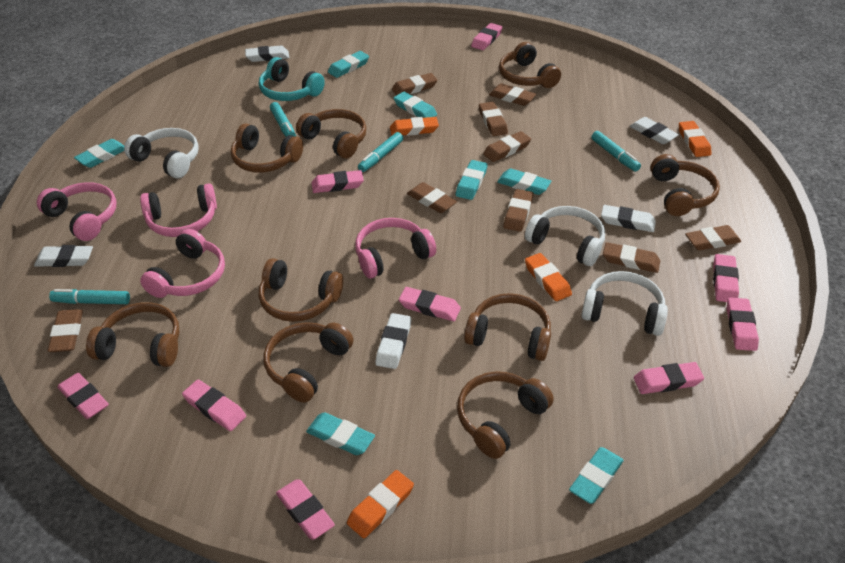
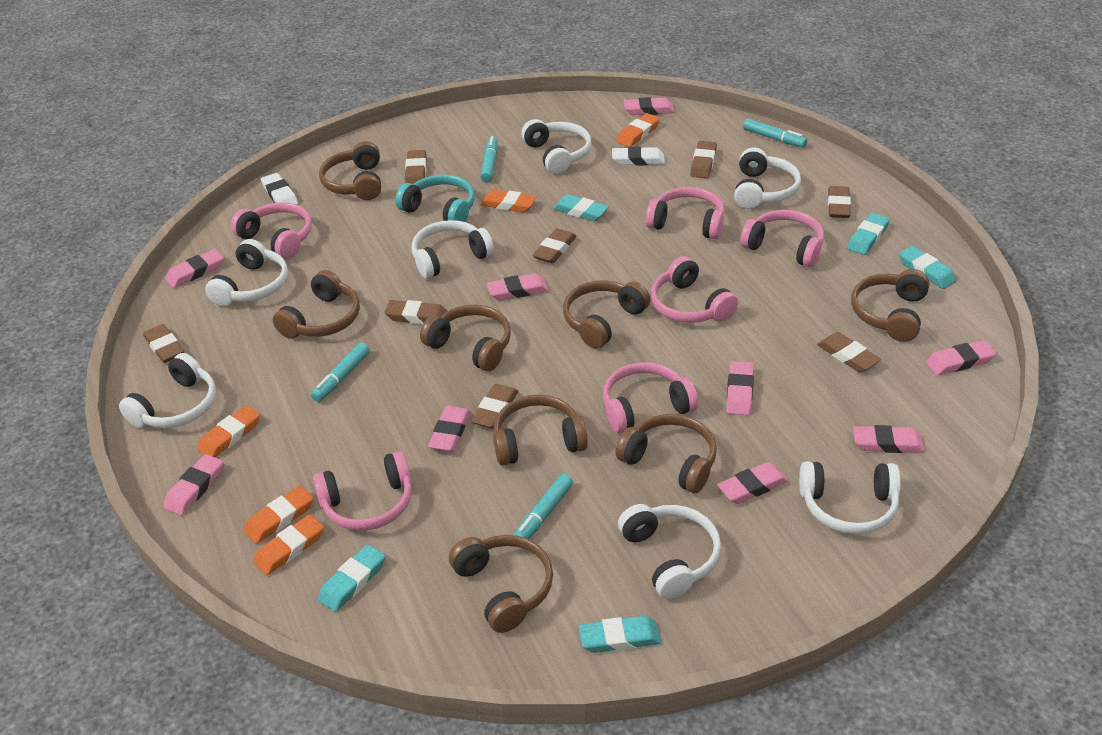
brown eraser: [47,309,83,352] [392,73,438,96] [407,182,457,213] [479,102,508,136] [483,131,531,162] [489,83,536,106] [503,189,533,232] [603,242,660,273] [685,225,741,251] = 9 -> [143,324,184,363] [385,300,447,325] [405,150,427,184] [471,384,518,429] [533,228,576,263] [690,141,717,178] [817,332,881,372] [828,186,851,218] = 8
brown headphones: [86,302,180,367] [231,123,303,173] [259,258,343,322] [263,322,353,403] [296,109,366,159] [457,371,554,459] [464,293,551,361] [499,42,561,88] [651,154,720,216] = 9 -> [273,270,360,339] [319,141,381,200] [420,305,511,371] [449,535,553,633] [493,395,588,466] [563,280,650,348] [615,414,717,493] [851,269,930,342] = 8
orange eraser: [347,470,414,538] [390,117,439,136] [525,253,572,301] [679,121,712,157] = 4 -> [197,405,260,457] [244,486,313,544] [253,514,324,575] [480,189,536,212] [616,113,660,147] = 5
pink headphones: [37,182,116,241] [140,184,217,237] [140,229,225,298] [355,218,436,279] = 4 -> [231,202,312,259] [313,451,412,531] [603,362,698,433] [646,187,725,239] [651,256,738,323] [740,210,824,267] = 6
turquoise eraser: [74,139,124,168] [306,412,375,455] [328,51,369,78] [394,92,437,118] [456,160,488,200] [497,169,551,195] [569,447,624,504] = 7 -> [318,544,385,612] [553,194,609,221] [579,616,661,653] [847,213,890,255] [899,246,956,289] = 5
white eraser: [34,245,93,267] [245,46,289,62] [375,313,411,369] [601,205,656,232] [630,117,679,144] = 5 -> [261,173,298,205] [612,147,665,165] = 2
white headphones: [124,128,199,178] [525,206,605,266] [581,271,668,336] = 3 -> [119,353,216,428] [205,239,288,306] [412,220,494,279] [521,119,591,174] [618,504,721,599] [734,148,801,209] [799,461,901,534] = 7

